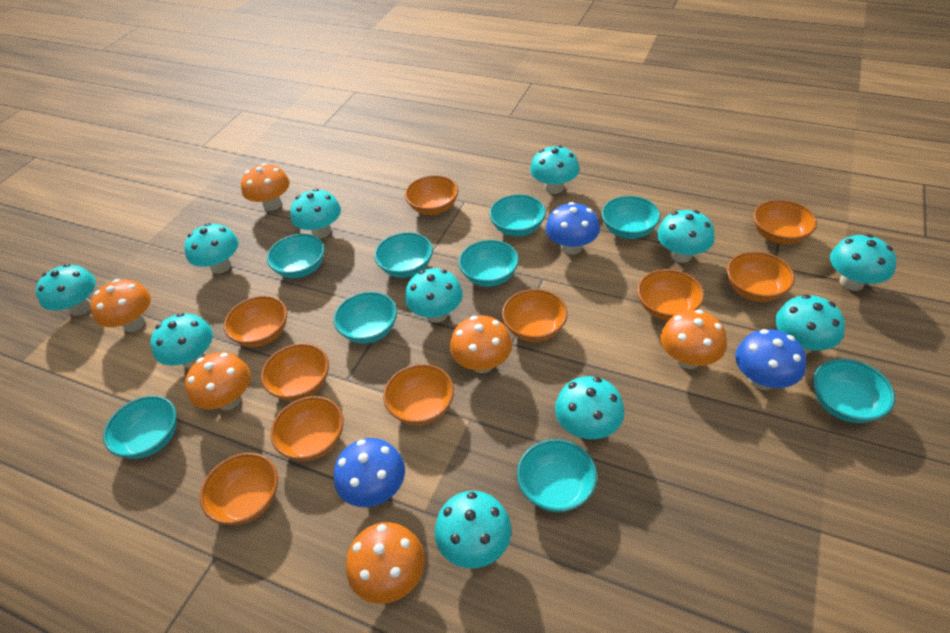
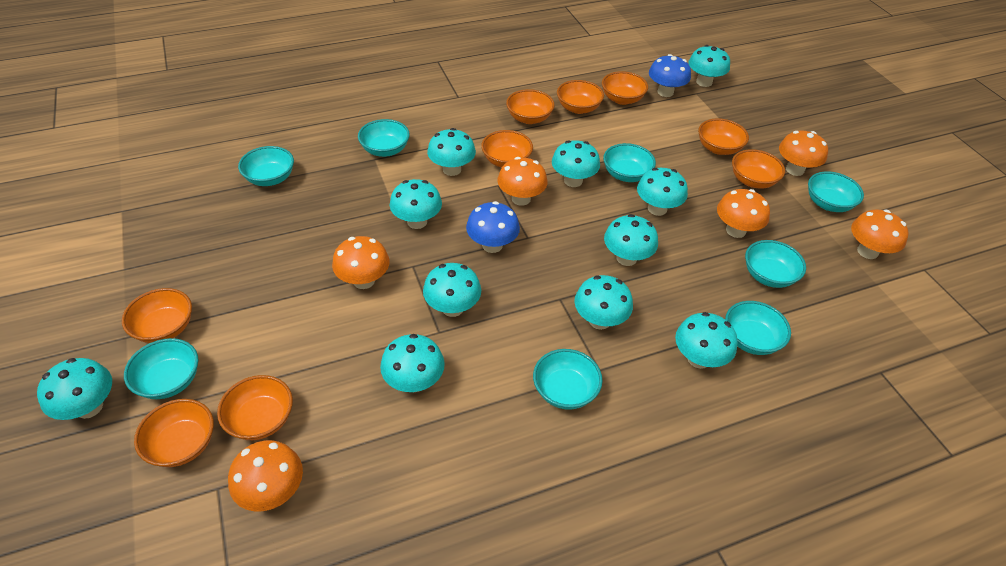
blue mushroom: [334,438,405,507] [545,202,600,255] [735,329,806,390] = 3 -> [466,201,520,253] [649,54,691,97] = 2
orange bowl: [200,453,278,525] [224,296,287,347] [261,343,329,401] [271,396,344,461] [383,364,454,425] [405,175,458,215] [502,289,568,342] [637,269,704,321] [727,251,795,302] [753,200,817,244] = 10 -> [122,288,192,343] [134,399,214,467] [217,375,293,440] [481,130,533,167] [506,89,555,124] [557,80,604,114] [602,71,648,105] [698,118,749,155] [732,149,785,189] = 9
turquoise bowl: [103,396,177,459] [267,234,325,278] [334,292,397,344] [374,232,433,278] [459,240,519,287] [489,194,546,237] [517,439,597,512] [601,196,661,239] [813,359,895,423] = 9 -> [124,338,199,399] [238,146,294,186] [358,119,410,157] [533,349,603,410] [603,143,656,182] [725,301,791,355] [745,240,806,288] [808,171,864,212] = 8

